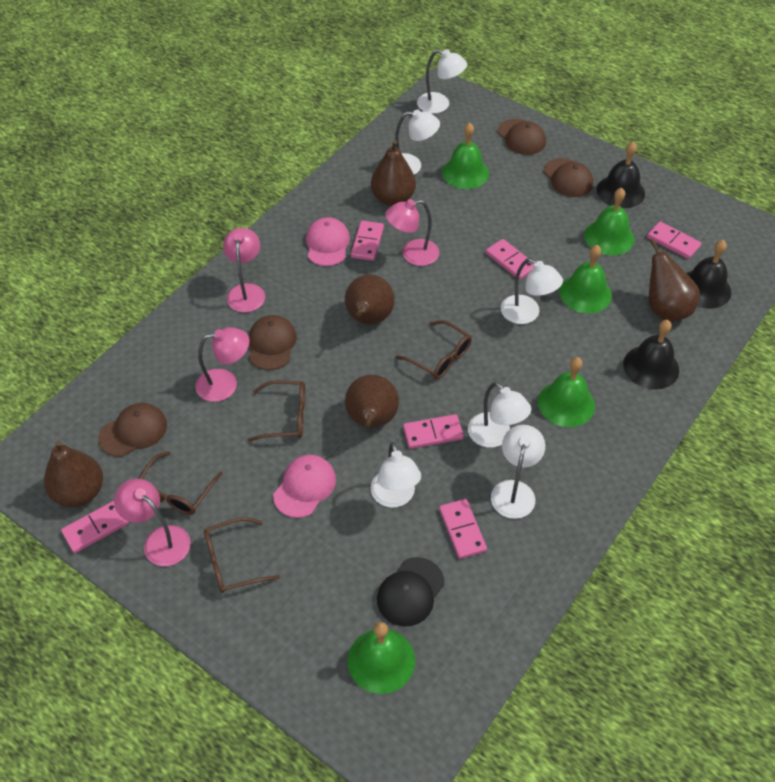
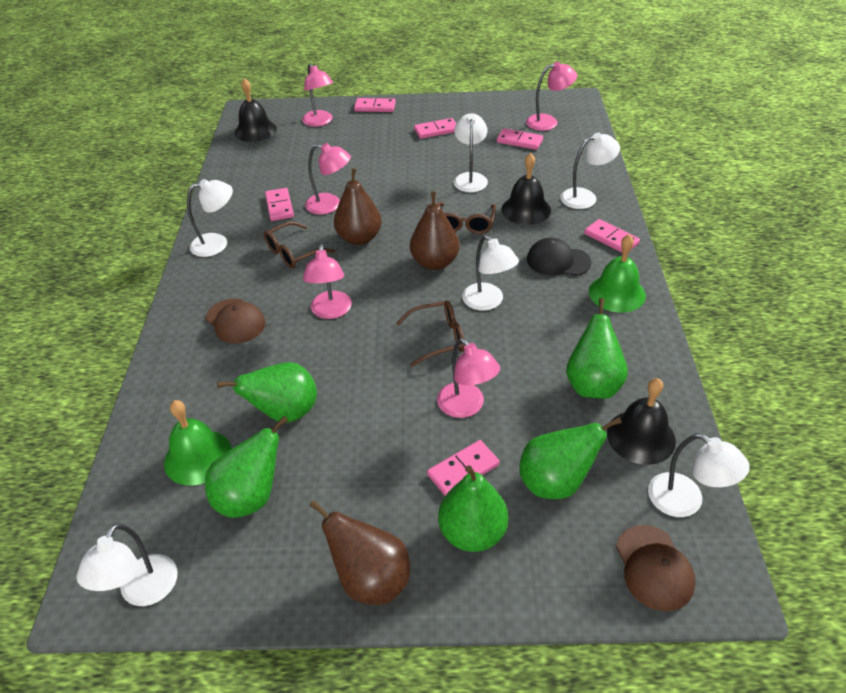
brown cap: [98,403,167,457] [249,315,297,370] [498,119,546,155] [544,158,593,197] = 4 -> [206,298,266,344] [616,525,696,611] = 2
brown glasses: [139,451,223,515] [204,517,280,593] [248,380,305,442] [395,320,472,379] = 4 -> [264,222,335,268] [396,300,464,367] [437,202,496,234] = 3
brown pear: [44,441,103,507] [345,274,395,325] [345,375,399,428] [371,140,416,206] [649,239,700,322] = 5 -> [310,500,410,605] [334,168,382,245] [410,191,460,270] = 3
green bell: [348,622,415,694] [442,123,489,189] [538,357,595,427] [559,245,612,314] [584,188,635,255] = 5 -> [164,400,232,486] [589,234,646,313] = 2
green pear: none = 0 -> [205,416,288,518] [217,362,317,423] [438,465,508,552] [519,417,622,499] [566,298,628,399] = 5
pink cap: [273,455,336,518] [306,217,350,266] = 2 -> none = 0
pink lamp: [114,479,191,566] [195,327,249,402] [223,228,265,312] [385,199,439,266] = 4 -> [302,63,333,127] [303,244,352,319] [305,143,351,214] [437,338,500,418] [526,62,577,131] = 5

